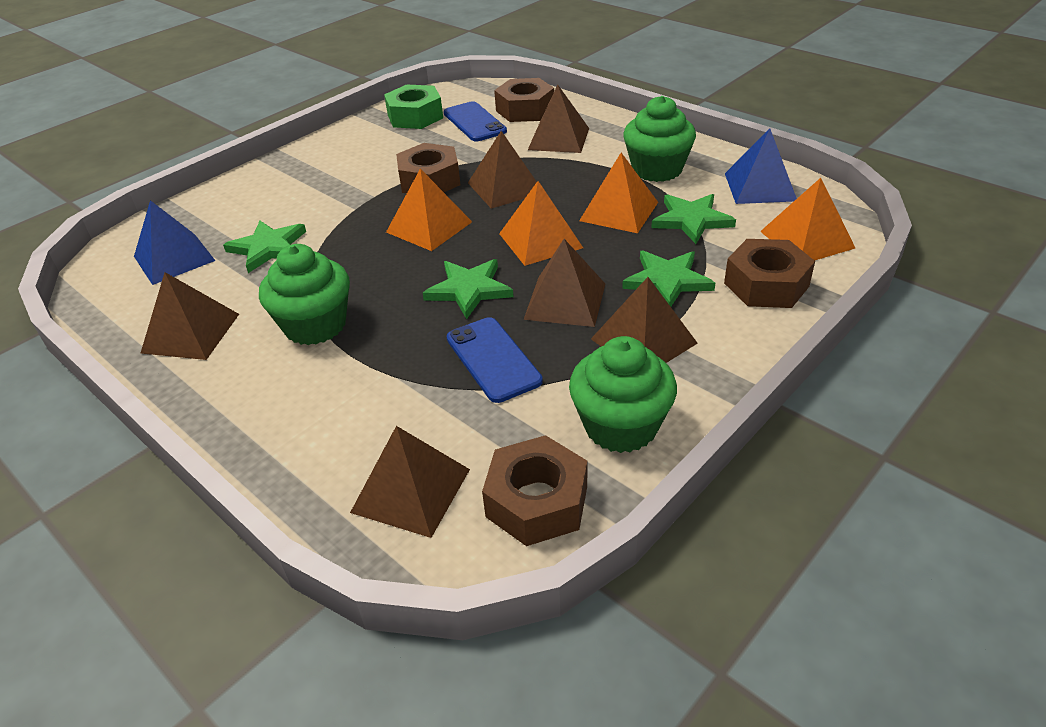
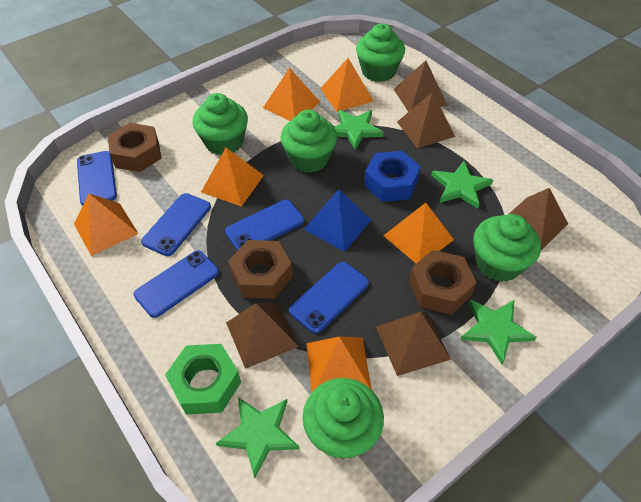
blue nut: none = 0 -> [364,151,421,202] = 1
blue phone: [444,101,507,141] [447,317,543,403] = 2 -> [77,151,117,206] [134,250,219,318] [141,193,211,256] [225,200,304,251] [289,262,369,334] = 5
blue pyramid: [134,200,216,285] [725,128,797,204] = 2 -> [304,189,371,252] = 1
brown nut: [396,143,460,193] [482,435,587,546] [494,78,554,122] [724,239,815,308] = 4 -> [108,123,162,172] [228,240,293,299] [409,250,477,315] = 3
brown pyramid: [141,272,239,360] [350,426,470,538] [468,131,537,209] [523,239,605,327] [528,85,589,153] [591,277,698,363] = 6 -> [226,303,299,369] [376,312,451,376] [393,60,447,112] [397,92,455,149] [509,188,568,250] = 5
green cupcake: [259,244,350,345] [569,336,677,453] [623,96,696,182] = 3 -> [192,93,248,155] [280,110,337,173] [303,378,384,459] [356,23,405,82] [473,214,541,282] = 5
orange pyramid: [386,168,472,251] [499,181,583,266] [579,153,658,233] [760,178,855,261] = 4 -> [74,194,139,256] [201,148,264,207] [263,68,320,121] [306,336,372,392] [320,58,374,112] [383,203,454,264] = 6

